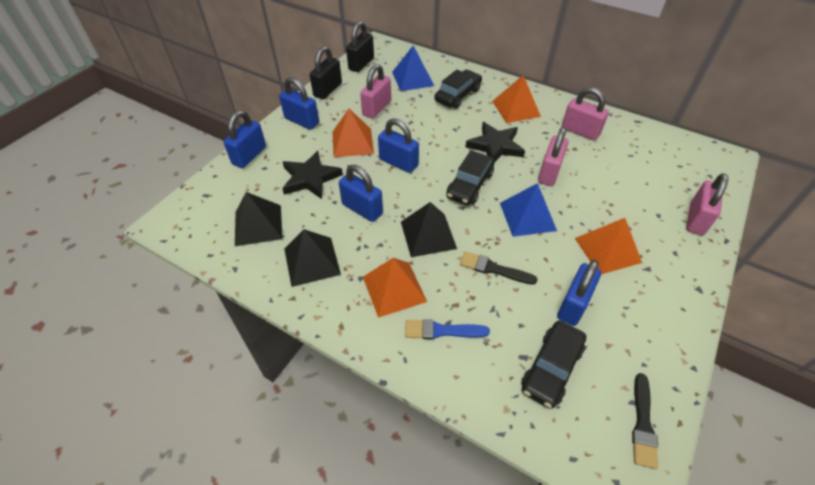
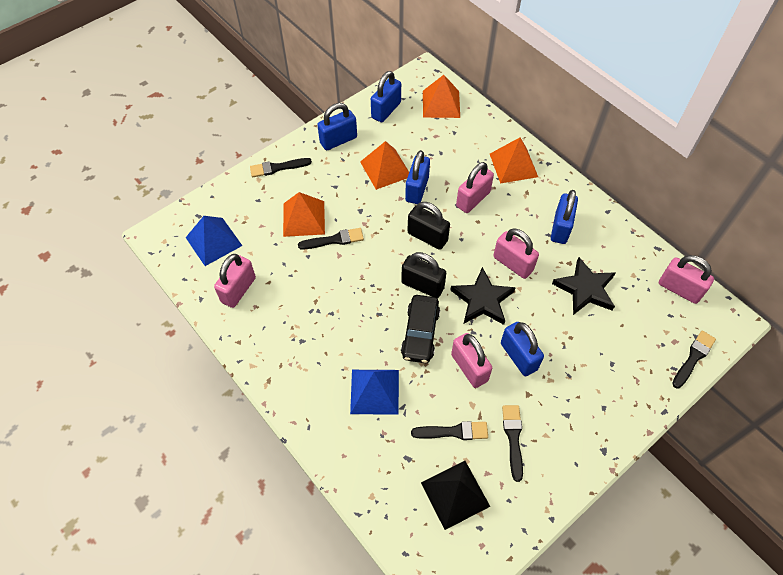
black brush: [460,252,537,285] [632,373,658,469] = 2 -> [250,158,312,177] [298,228,364,249] [411,421,488,440] [502,405,523,482] [672,331,716,388] = 5
black car: [434,70,482,109] [446,150,495,205] [521,321,586,409] = 3 -> [401,295,440,363] = 1
black pyramid: [235,192,283,246] [284,229,341,287] [401,202,457,257] = 3 -> [421,461,490,530] = 1
blue brush: [405,319,490,339] = 1 -> none = 0
pink padlock: [360,64,391,119] [538,127,569,186] [562,87,609,141] [686,173,728,235] = 4 -> [214,254,256,308] [451,333,492,388] [456,162,494,213] [493,228,539,279] [659,255,714,304] = 5

